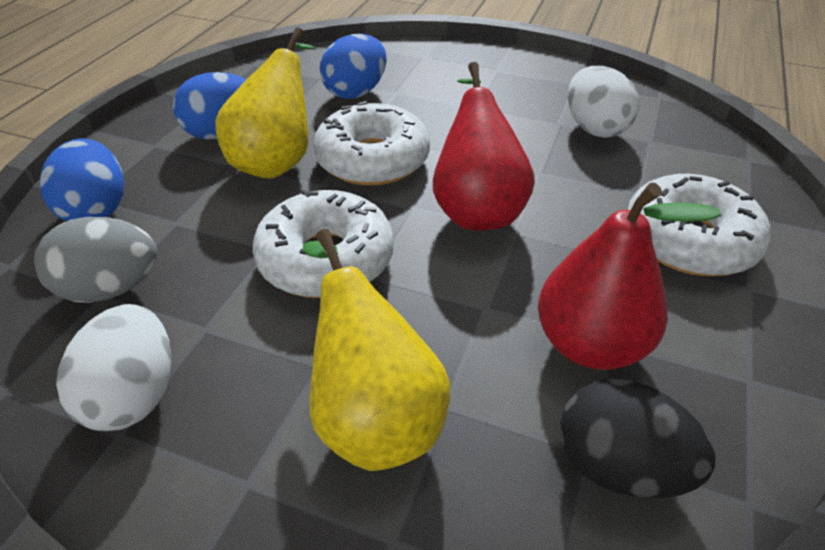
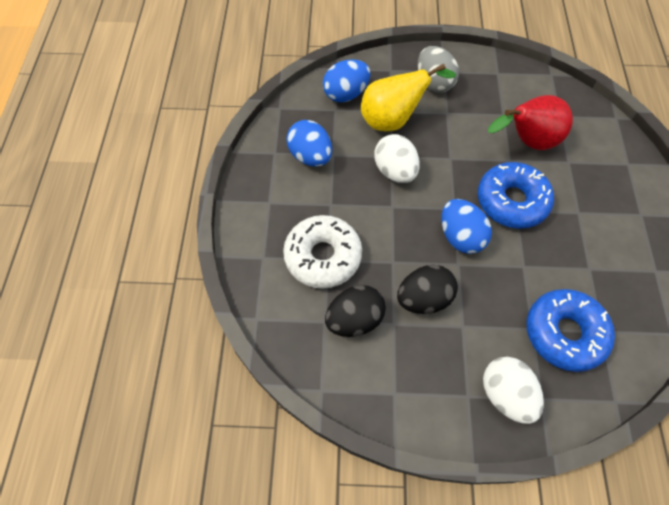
black egg: [559,379,716,498] = 1 -> [325,285,386,337] [397,265,458,314] = 2
blue donut: none = 0 -> [478,162,554,229] [526,289,615,372] = 2
red pear: [433,62,535,230] [538,183,721,370] = 2 -> [488,95,573,150] = 1
white donut: [253,189,394,298] [313,101,430,186] [627,174,771,276] = 3 -> [283,215,362,289] = 1
yellow pear: [215,27,315,178] [303,229,450,471] = 2 -> [361,64,456,131] = 1

